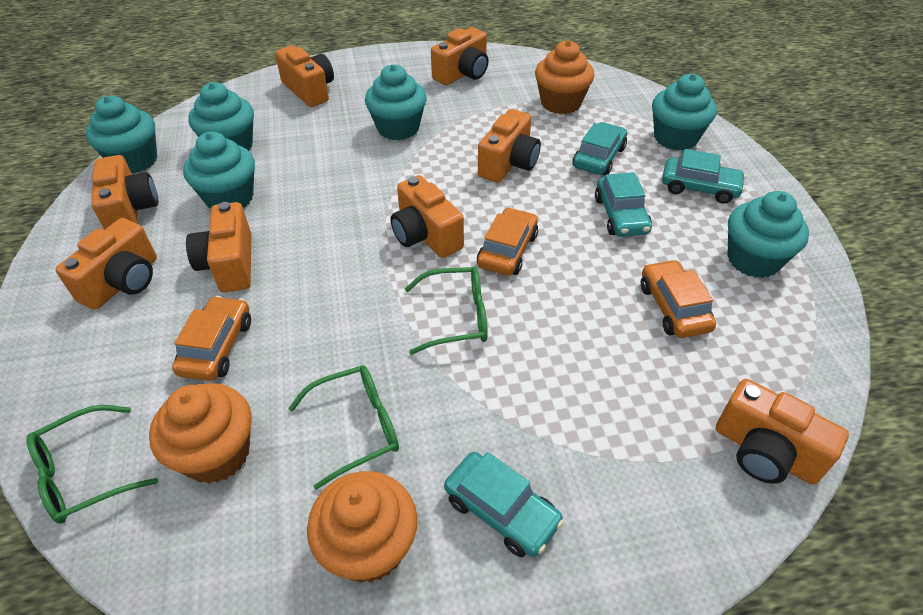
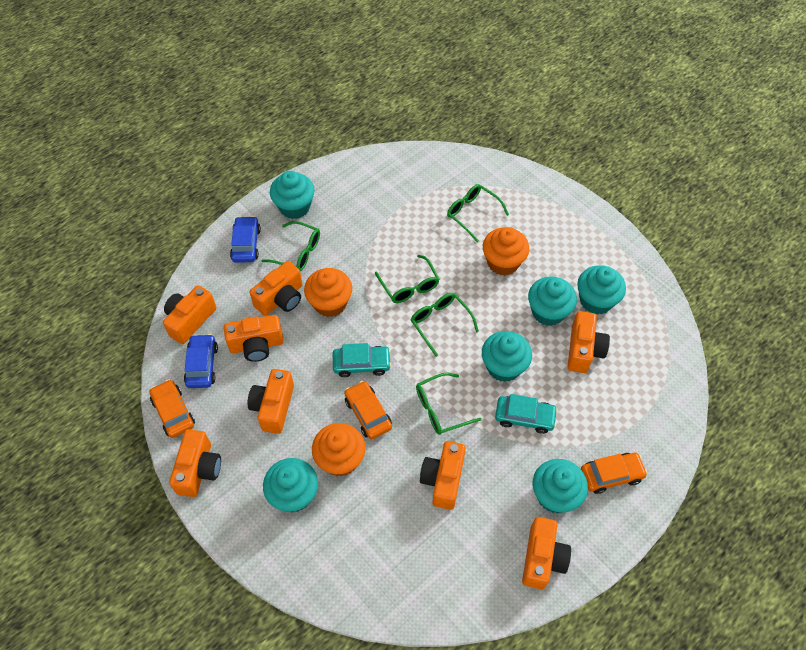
blue car: none = 0 -> [184,334,218,388] [230,216,261,263] = 2
green glasses: [27,405,158,524] [288,365,399,490] [405,266,488,355] = 3 -> [262,221,320,271] [375,255,439,303] [411,293,479,357] [416,373,482,435] [447,184,509,242] = 5
turquoise car: [444,452,564,557] [573,122,627,176] [595,172,652,237] [662,149,746,204] = 4 -> [333,343,391,377] [495,394,558,434] = 2

